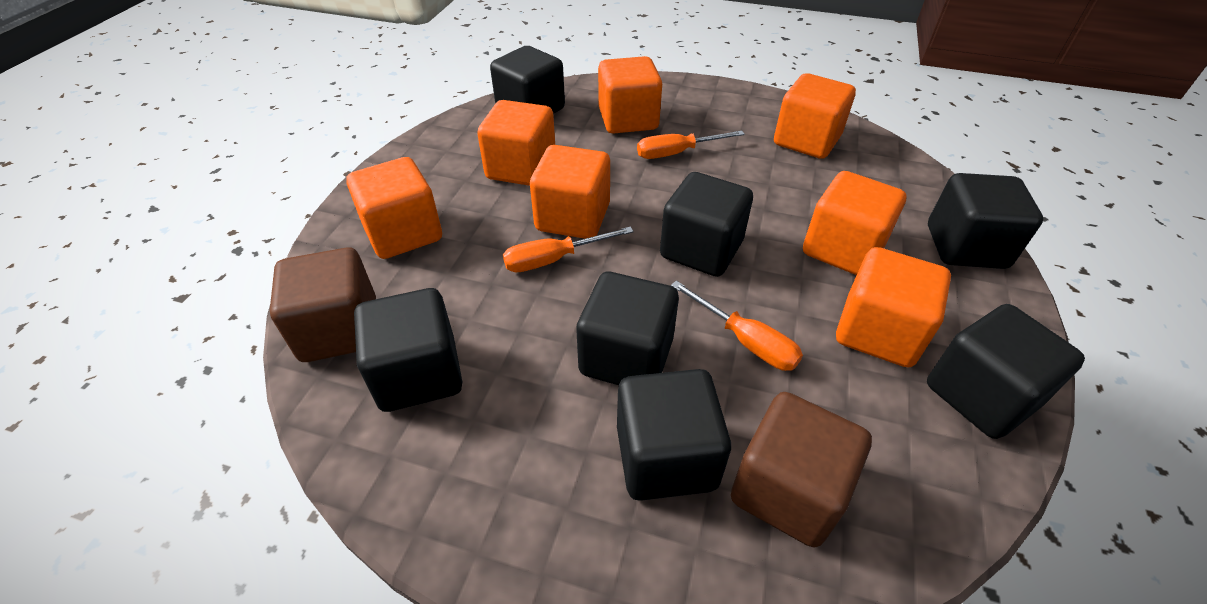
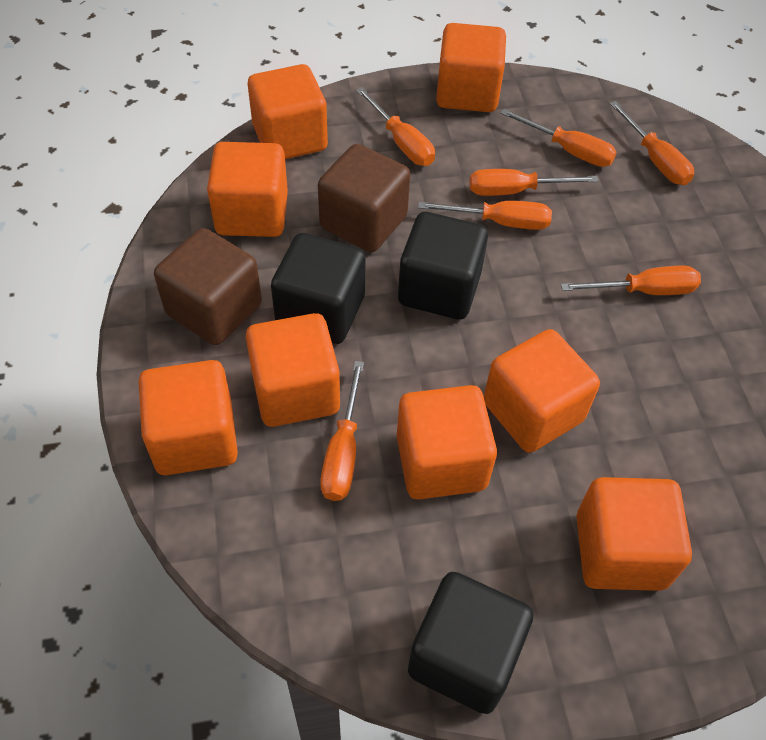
black cube: [354,288,462,412] [490,46,565,114] [576,272,679,385] [617,369,731,501] [660,172,753,277] [927,304,1085,439] [928,173,1043,269] = 7 -> [271,233,366,344] [398,212,488,320] [408,572,533,714] = 3
orange cube: [346,157,442,259] [477,100,555,186] [530,145,610,239] [598,56,662,134] [774,73,856,159] [803,171,906,275] [836,247,951,367] = 7 -> [139,360,238,475] [207,142,288,237] [246,313,340,427] [248,64,328,159] [397,385,497,500] [436,23,506,112] [484,329,600,453] [576,477,692,591] = 8
orange screwdriver: [503,226,634,272] [637,131,745,159] [671,281,803,371] = 3 -> [320,361,364,501] [356,87,435,166] [418,201,552,230] [469,169,599,196] [500,109,617,167] [561,266,701,295] [610,101,694,185] = 7

